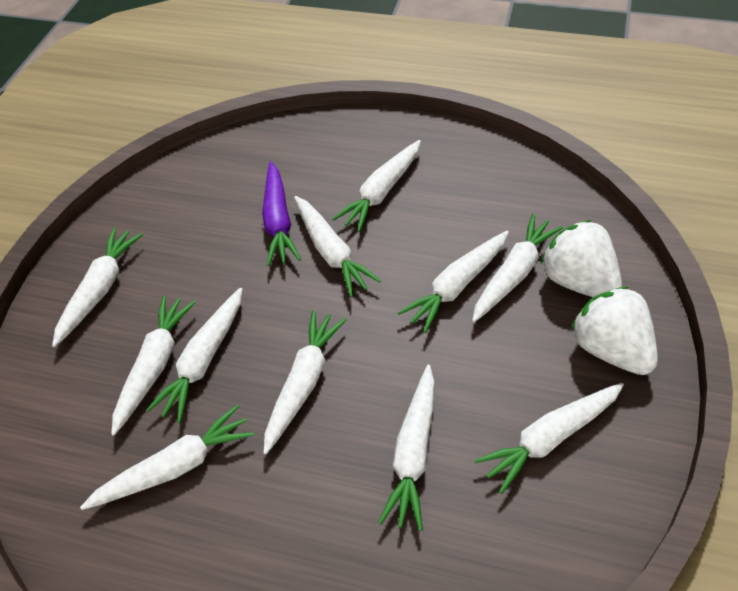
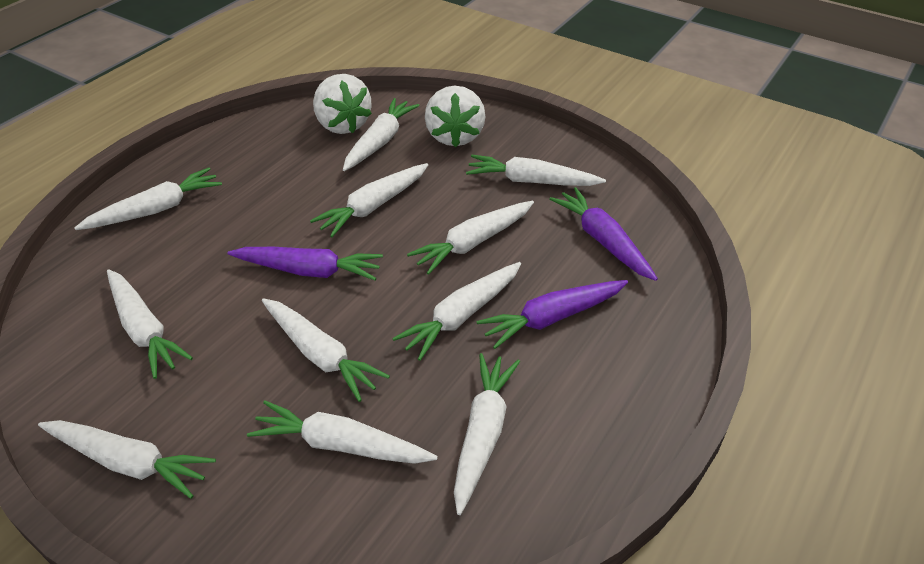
purple carrot: [262,161,301,266] = 1 -> [228,247,383,281] [476,280,628,349] [549,187,658,281] = 3

